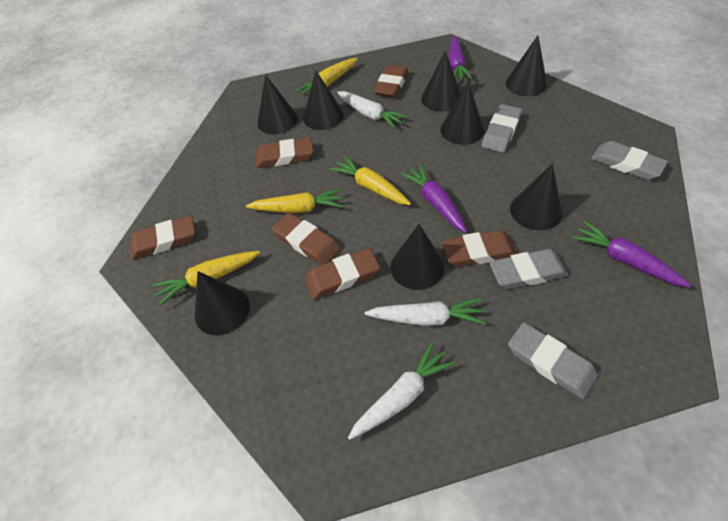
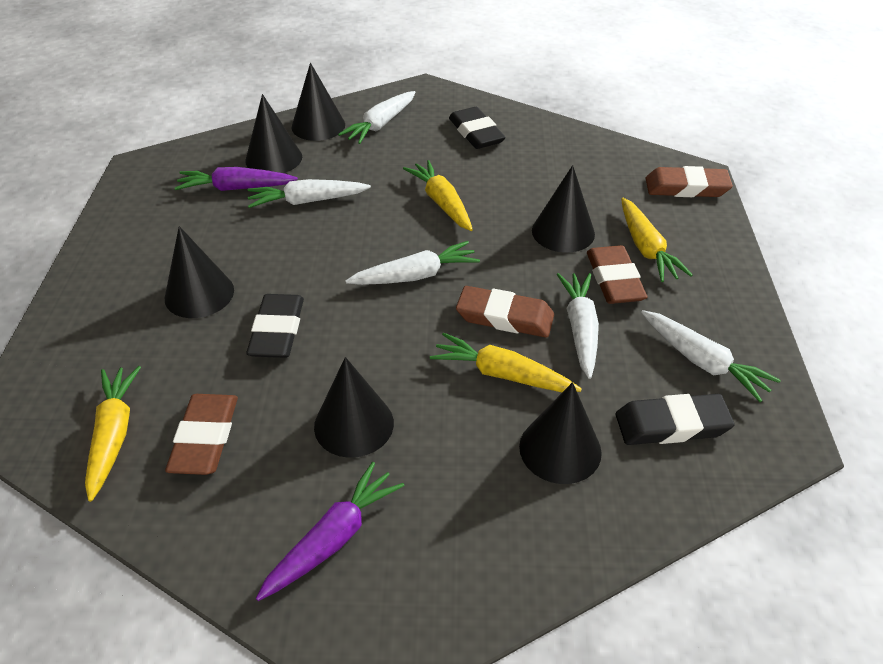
black cone: [195,271,250,335] [257,75,298,134] [303,71,344,130] [390,224,444,290] [421,51,461,112] [440,82,484,145] [506,35,547,96] [510,164,562,230] = 8 -> [165,226,234,318] [245,94,302,173] [292,63,345,141] [314,357,394,458] [519,382,602,484] [532,165,595,253] = 6
black eraser: none = 0 -> [246,294,304,358] [449,107,506,149] [616,394,735,445] = 3
brown eraser: [130,215,195,260] [255,138,313,168] [272,213,340,265] [305,248,380,299] [374,65,408,98] [442,230,517,267] = 6 -> [165,394,238,475] [456,286,554,338] [587,245,647,304] [646,166,733,197] = 4
grey eraser: [482,104,522,153] [489,249,568,289] [508,322,597,399] [591,141,668,180] = 4 -> none = 0
purple carrot: [400,164,467,233] [449,36,473,81] [572,221,691,287] = 3 -> [175,167,298,191] [256,462,405,601] = 2
white carrot: [337,91,408,129] [348,342,456,440] [365,298,486,326] = 3 -> [248,179,371,208] [338,91,416,144] [345,241,480,285] [557,273,599,379] [641,310,781,402] = 5

